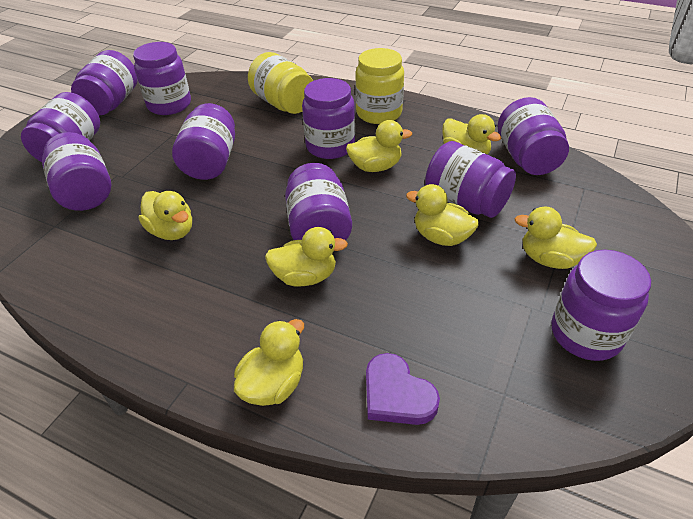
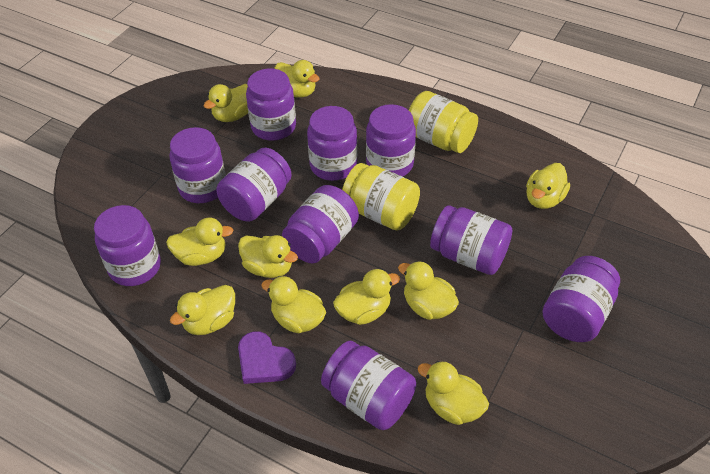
yellow duck: [139,191,192,240] [234,319,304,406] [265,227,348,287] [346,120,412,172] [406,184,479,246] [442,114,501,155] [515,206,597,269] = 7 -> [166,218,234,266] [170,285,235,335] [203,84,248,122] [238,235,298,278] [261,276,326,333] [274,60,320,98] [333,269,400,325] [398,261,459,320] [418,361,489,425] [526,163,570,209] = 10

